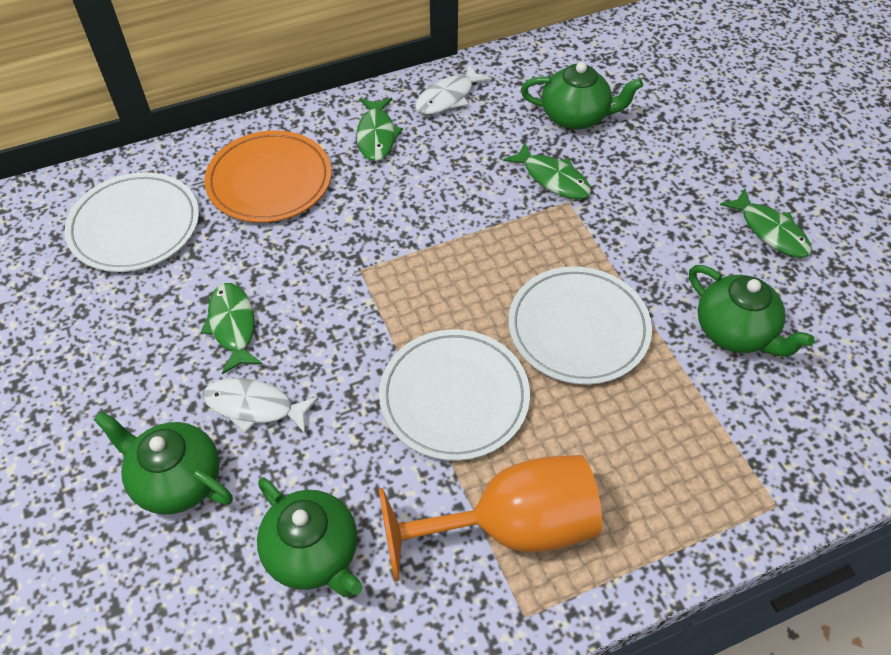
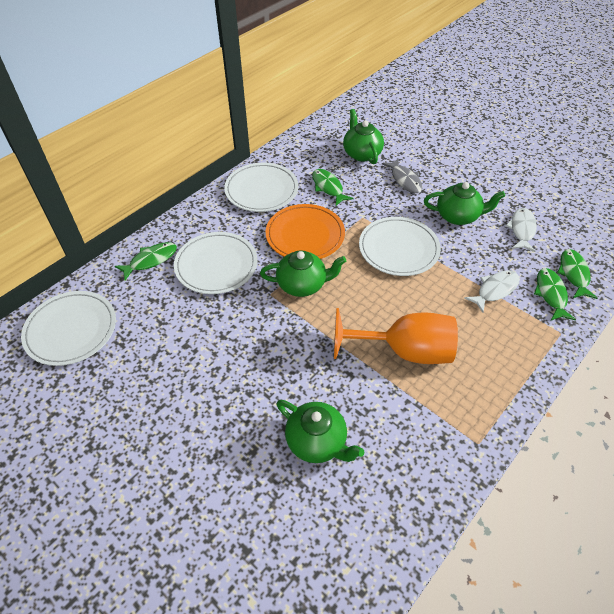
grey fish: none = 0 -> [382,158,422,193] = 1
white plate: [65,172,199,272] [379,329,530,461] [509,266,652,385] = 3 -> [21,291,116,366] [174,232,258,294] [224,163,298,212] [359,217,441,276] = 4

